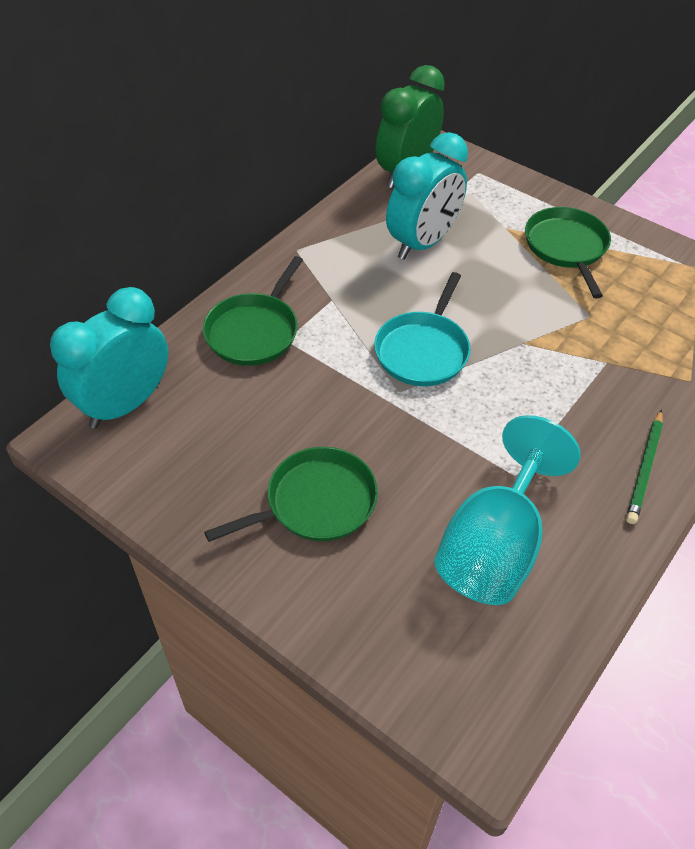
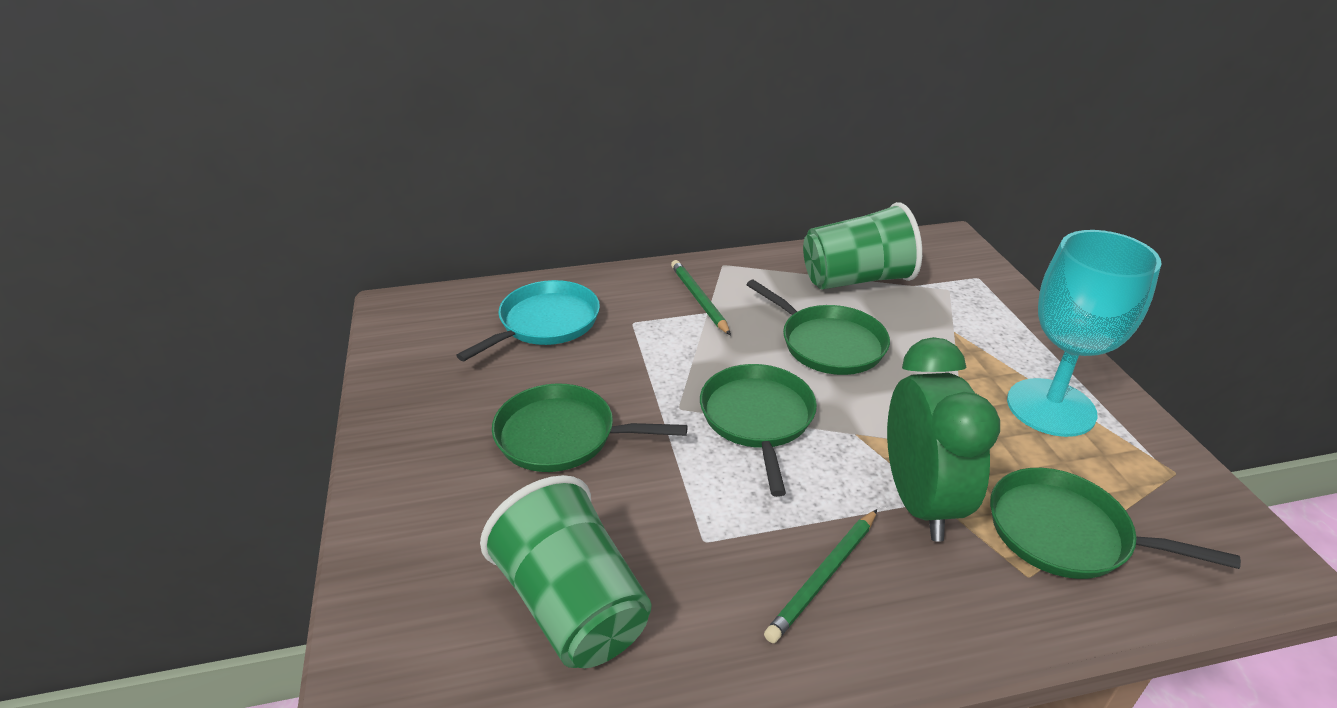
green cup: none = 0 -> [480,475,652,668] [803,202,922,290] = 2
green pan: [203,256,303,366] [204,447,378,542] [525,207,611,298] = 3 -> [492,383,687,472] [700,364,817,497] [746,280,890,375] [990,468,1241,579] = 4
green pencil: [626,409,663,524] = 1 -> [671,260,731,336] [764,509,877,643] = 2
turquoise clock: [50,287,168,429] [386,132,468,260] = 2 -> none = 0

